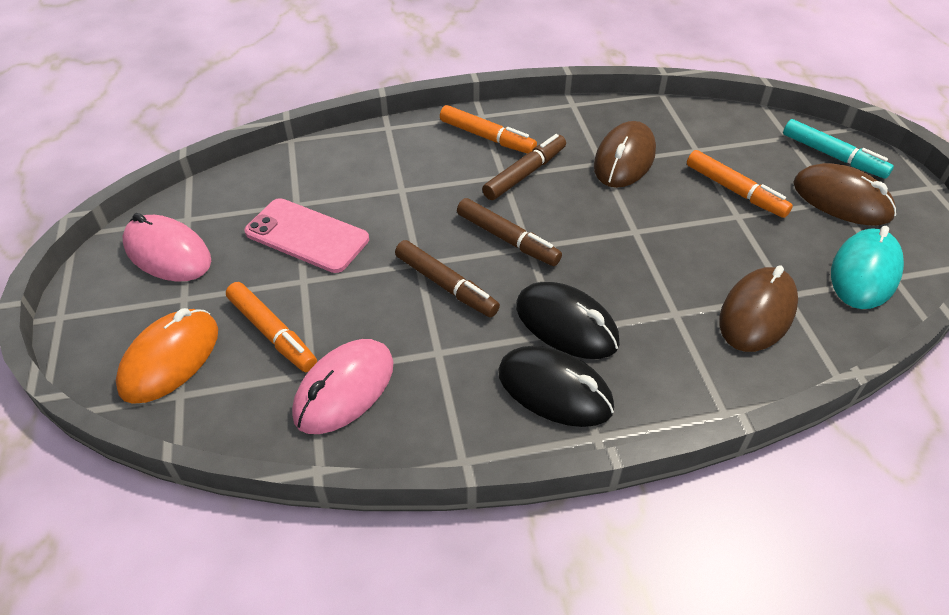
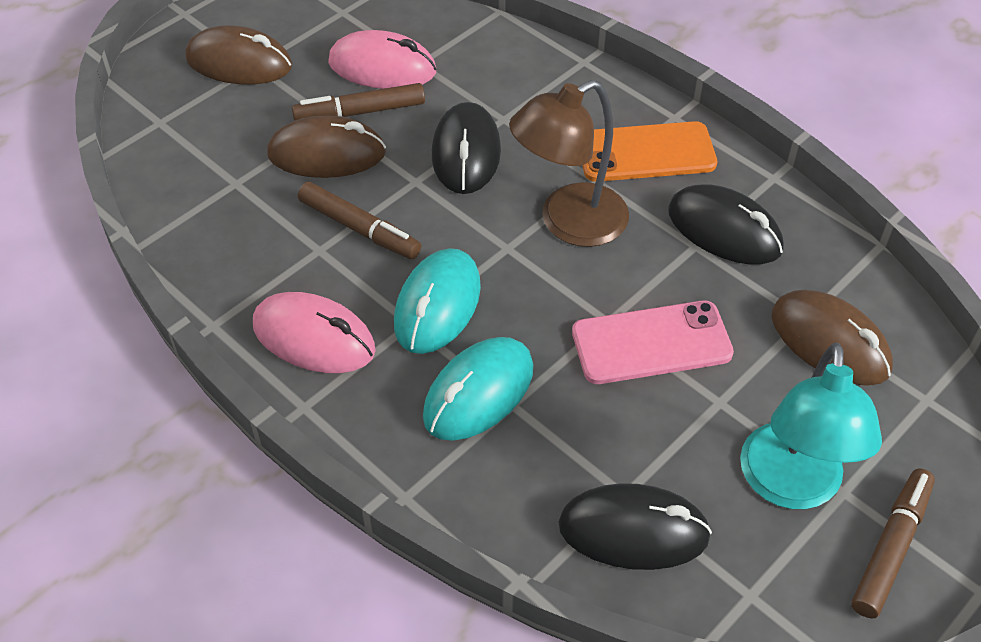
black mouse: [498,346,614,427] [516,282,620,359] = 2 -> [432,102,501,194] [558,483,712,570] [668,185,784,265] = 3
brown lamp: none = 0 -> [509,80,629,247] = 1
orange marker: [226,282,317,372] [440,105,537,154] [687,150,793,218] = 3 -> none = 0
orange mouse: [116,308,218,404] = 1 -> none = 0
orange phone: none = 0 -> [582,121,717,182] = 1
turquoise lamp: none = 0 -> [740,343,882,509] = 1
turquoise marker: [783,119,894,179] = 1 -> none = 0
turquoise mouse: [831,226,904,309] = 1 -> [394,248,481,354] [423,337,533,441] = 2

